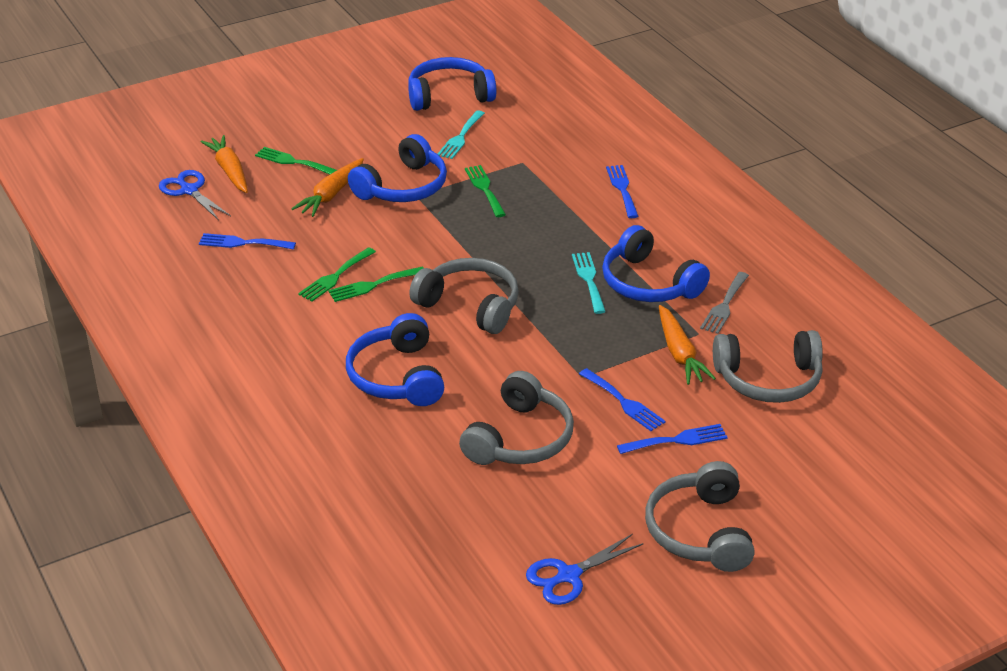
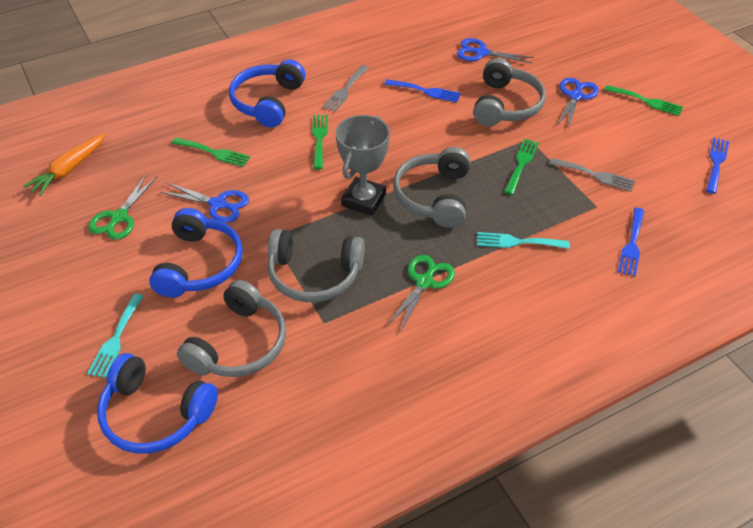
blue fork: [199,233,296,250] [579,368,666,431] [606,165,639,218] [617,424,727,454] = 4 -> [384,79,461,102] [618,208,644,276] [706,138,729,194] = 3
blue headphones: [346,313,444,406] [348,134,447,202] [408,57,496,111] [602,225,710,302] = 4 -> [97,353,218,454] [149,208,243,298] [229,59,305,127] = 3
blue scissors: [159,170,231,220] [526,534,644,605] = 2 -> [160,182,249,223] [457,38,534,63] [557,78,599,129] = 3
green scissors: none = 0 -> [88,175,157,240] [387,255,455,332] = 2
grey fork: [700,272,749,334] = 1 -> [322,65,369,112] [549,158,635,192] = 2
grey trophy: none = 0 -> [335,115,390,216] = 1
orange carrot: [201,135,248,193] [291,158,364,217] [659,305,716,385] = 3 -> [23,133,106,196] = 1

